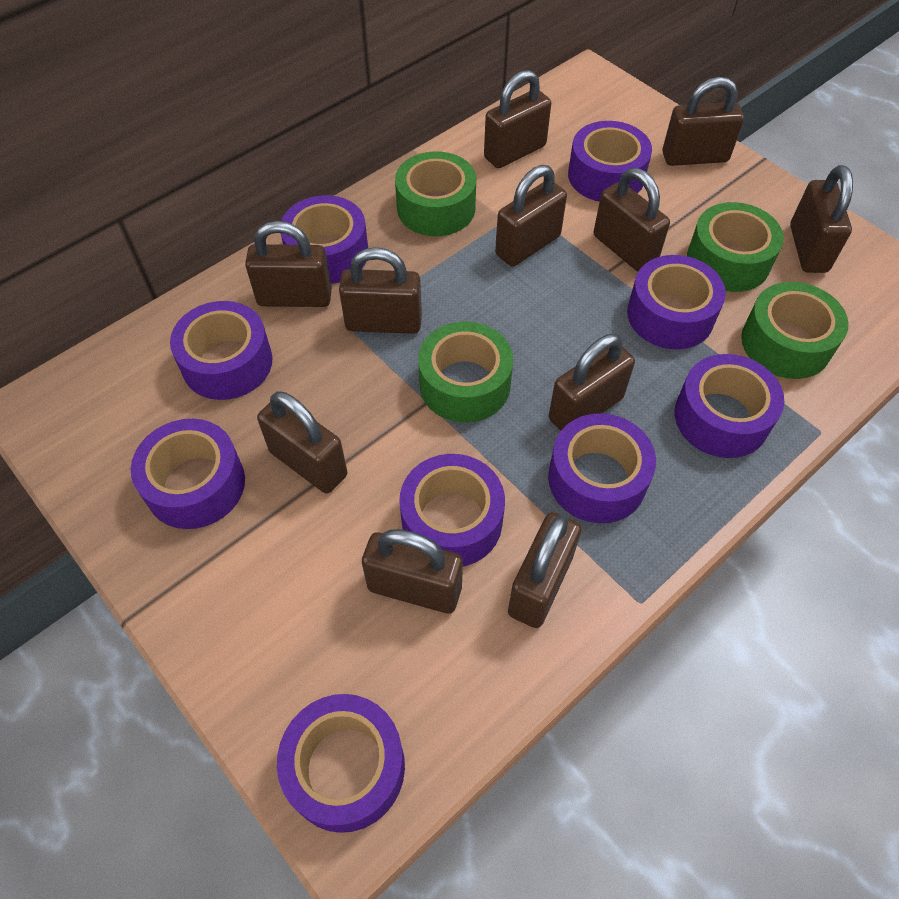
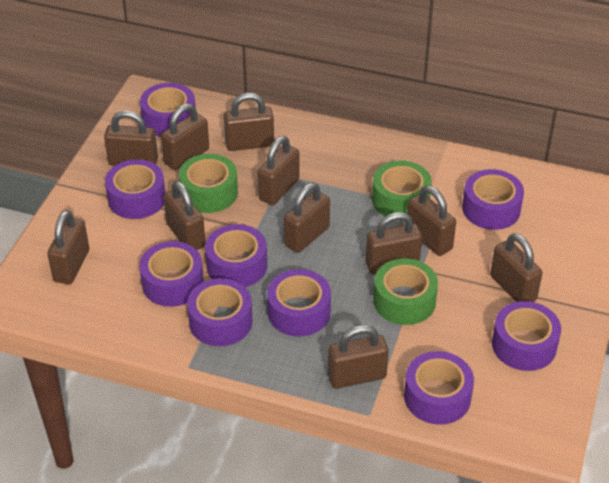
green tape: [395,151,476,236] [418,322,513,422] [687,202,784,292] [741,282,849,379] = 4 -> [179,154,238,213] [372,161,432,221] [373,258,438,325] = 3

